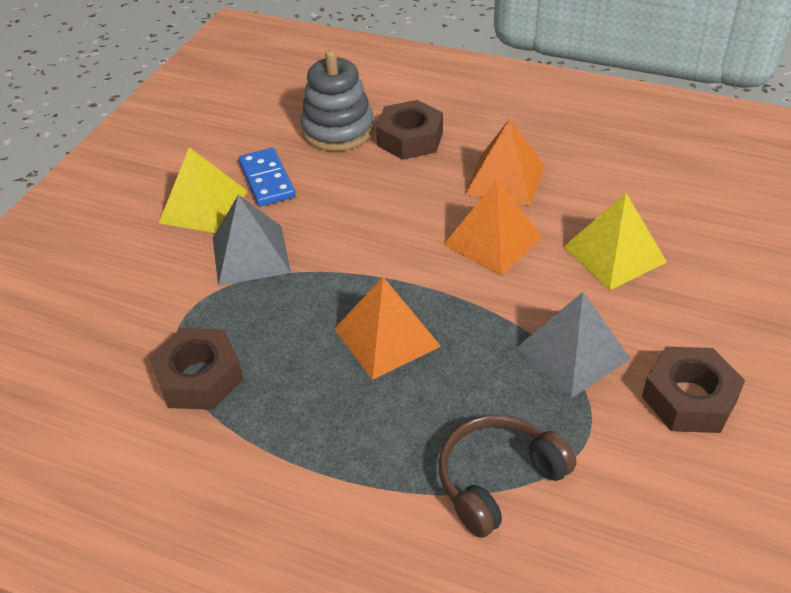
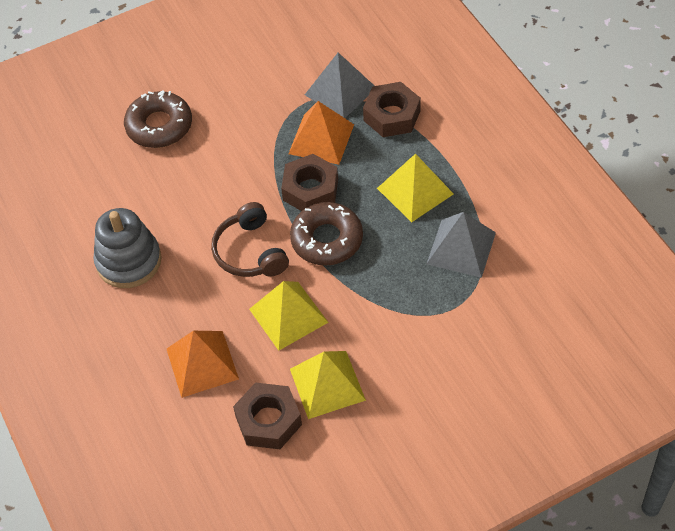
blue domino: [239,148,296,206] = 1 -> none = 0
brown donut: none = 0 -> [124,90,192,148] [290,202,363,266] = 2
orange pyramid: [334,277,441,380] [444,180,543,276] [465,119,544,206] = 3 -> [167,331,239,398] [288,101,354,165] = 2
yellow pyramid: [159,147,247,233] [563,193,667,290] = 2 -> [249,281,329,351] [290,351,366,419] [377,154,454,223] = 3

